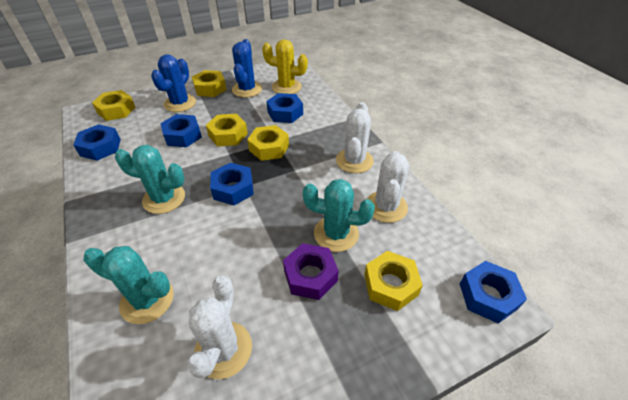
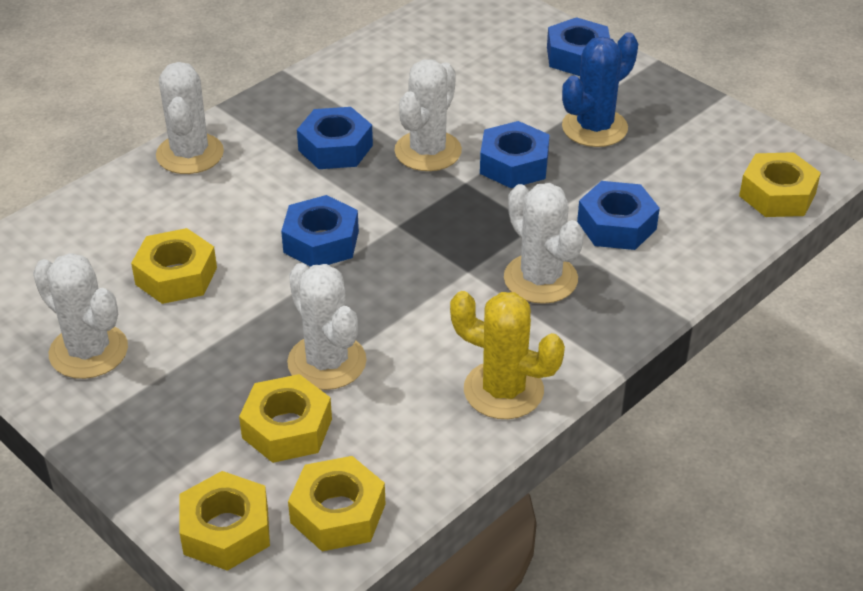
blue cactus: [151,55,196,112] [232,39,262,98] = 2 -> [562,32,638,147] = 1
purple nut: [283,243,339,300] = 1 -> none = 0
turquoise cactus: [84,246,174,324] [115,145,185,214] [303,179,375,252] = 3 -> none = 0
white cactus: [186,276,252,379] [336,102,374,173] [367,151,409,223] = 3 -> [33,253,128,379] [156,62,224,174] [287,263,367,390] [394,59,462,171] [504,183,584,304] = 5

